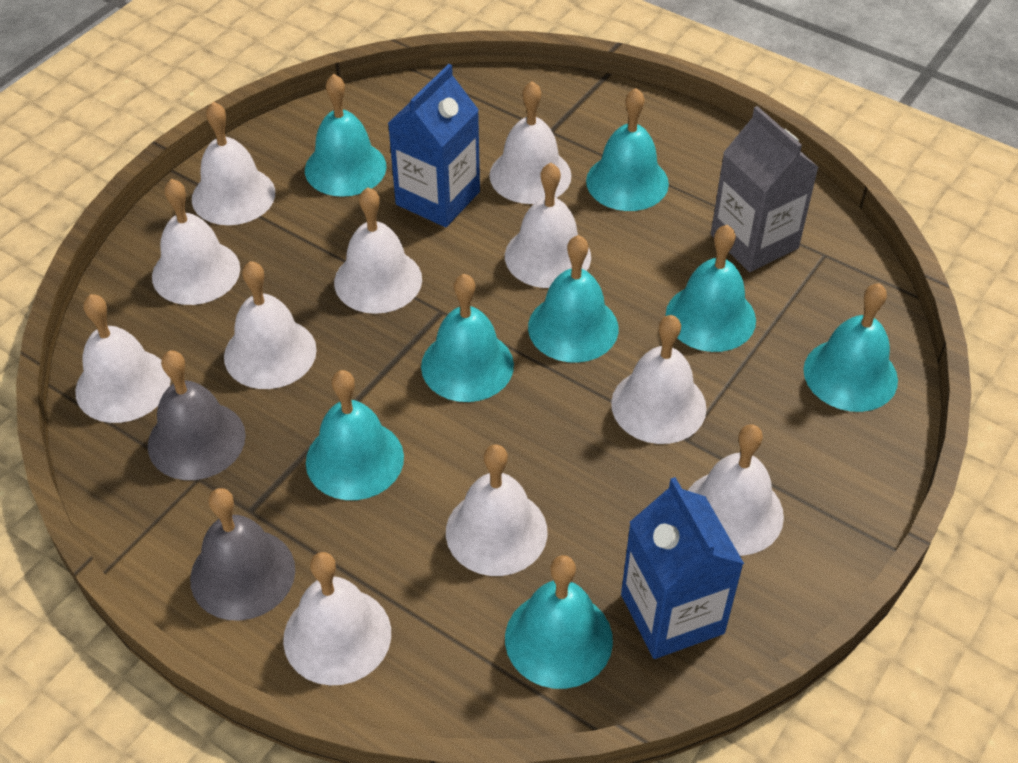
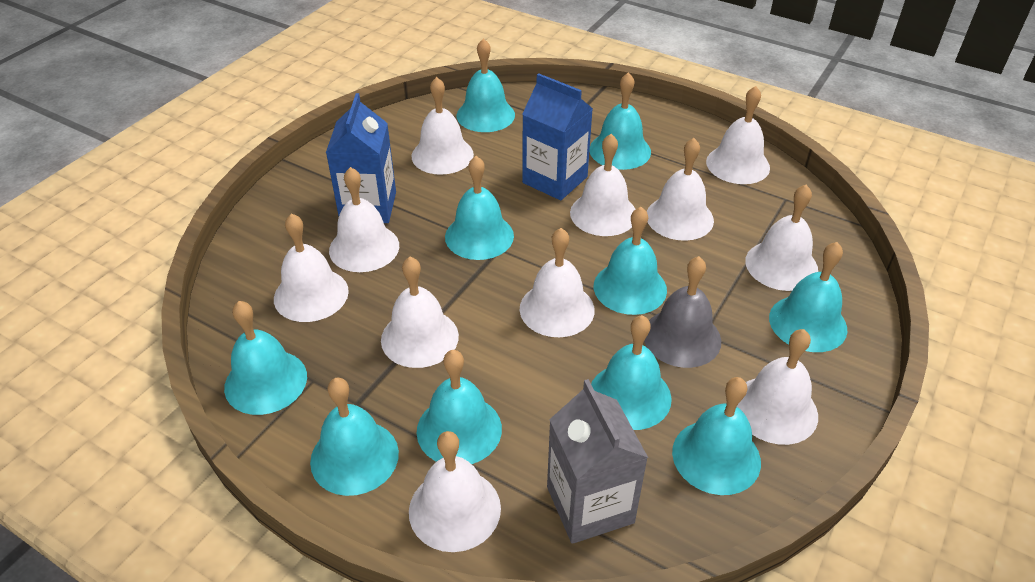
grey bell: [148,350,246,480] [190,488,295,621] = 2 -> [644,256,721,368] = 1
turquoise bell: [305,74,387,197] [306,370,404,500] [421,274,514,402] [505,555,613,689] [528,235,619,363] [586,88,669,211] [666,225,756,352] [803,283,898,412] = 8 -> [224,301,307,415] [310,378,399,496] [417,350,502,464] [445,156,514,260] [457,38,515,132] [589,72,651,170] [591,315,672,430] [594,207,667,315] [672,377,761,495] [769,242,847,352] = 10

